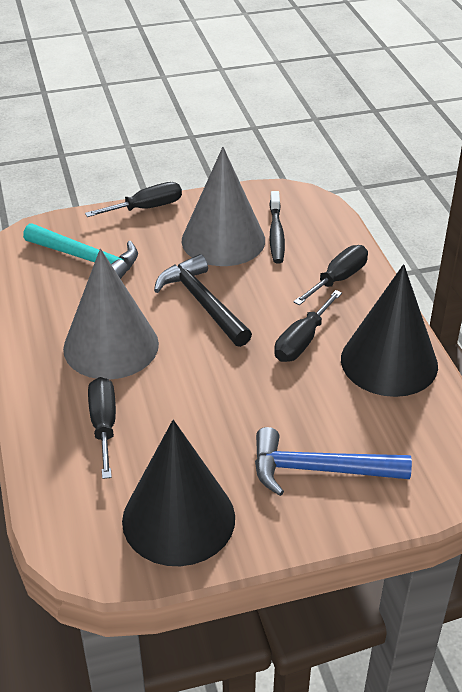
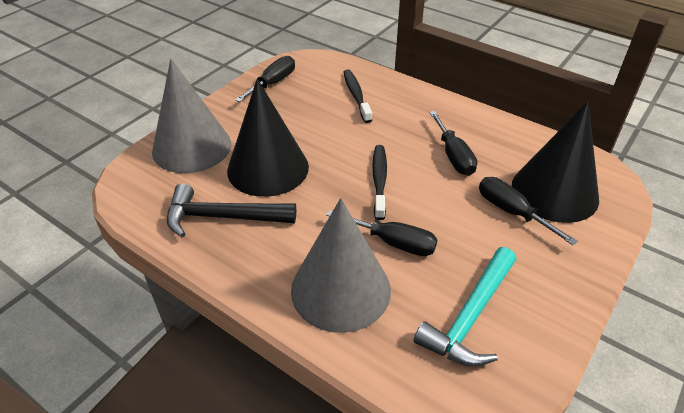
black toothbrush: [269,191,285,263] = 1 -> [344,70,372,123] [372,145,387,220] = 2
blue hammer: [255,427,412,496] = 1 -> none = 0

